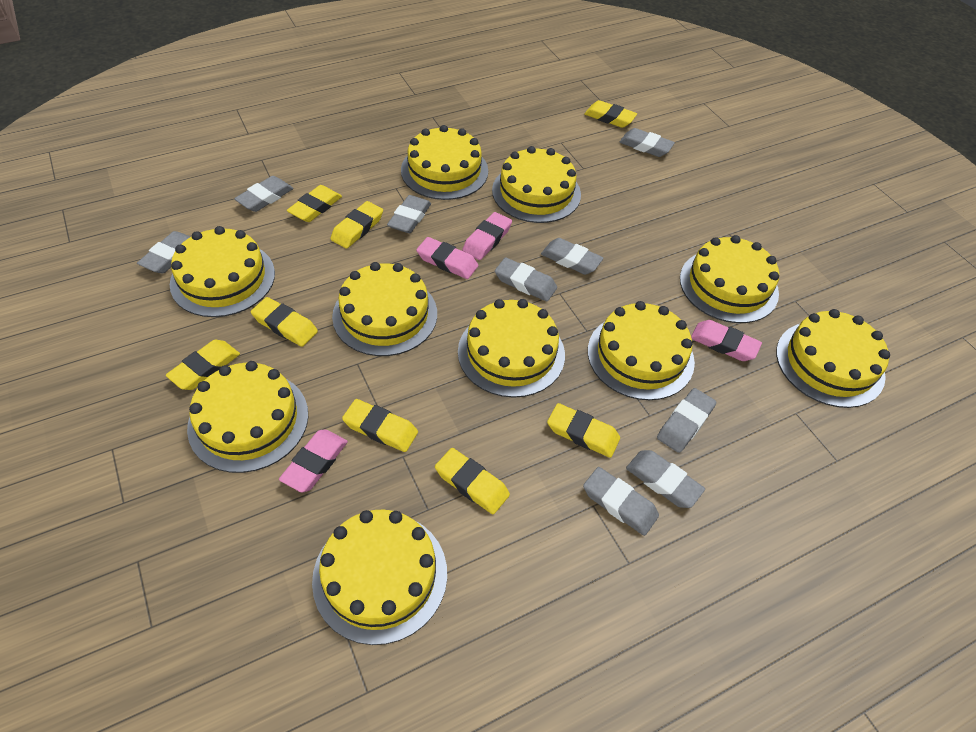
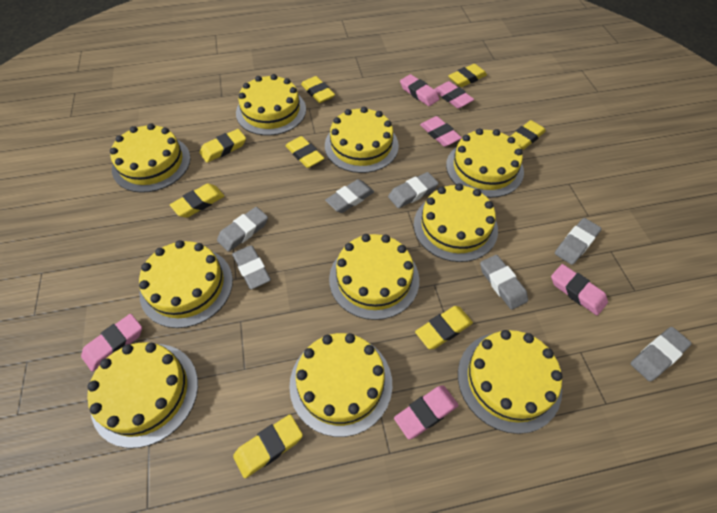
grey eraser: [137,231,190,273] [234,176,293,212] [387,195,431,233] [495,257,557,301] [541,238,604,275] [583,467,659,536] [620,128,675,157] [626,450,705,508] [657,388,717,453] = 9 -> [217,207,268,252] [232,245,271,289] [325,179,374,213] [388,172,439,208] [480,255,528,310] [555,218,602,265] [631,327,692,381] = 7
pink eraser: [279,430,348,493] [416,237,478,279] [462,212,512,260] [691,320,762,361] = 4 -> [81,314,142,371] [394,385,459,439] [400,74,439,106] [420,116,462,147] [434,81,474,109] [551,264,608,316] = 6

